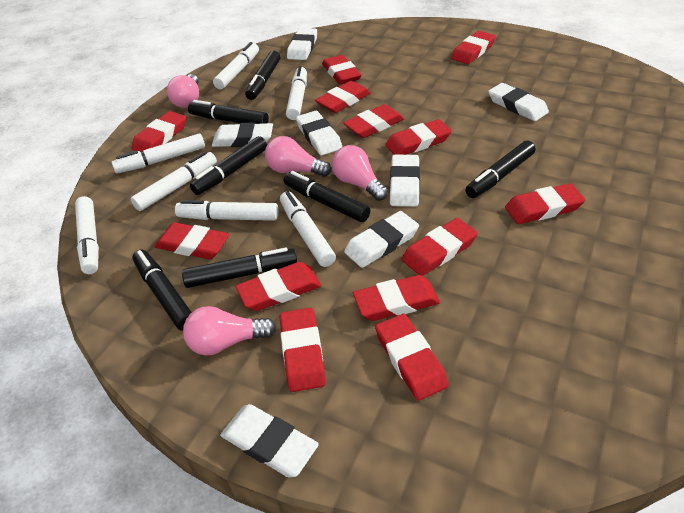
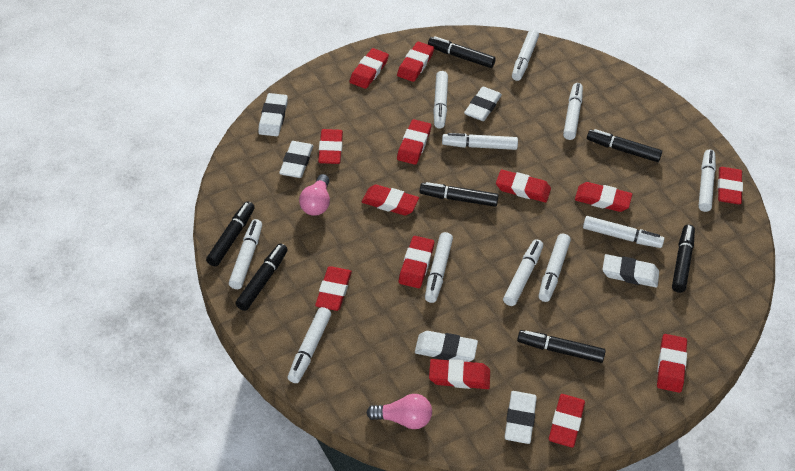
pink light bulb: [167,74,199,108] [183,306,276,355] [265,136,331,177] [332,145,388,201] = 4 -> [299,174,330,216] [367,394,432,429] = 2
white eraser: [212,122,273,147] [220,404,319,477] [287,28,317,60] [296,111,342,155] [344,211,419,268] [390,155,420,206] [488,83,549,121] = 7 -> [258,93,288,136] [279,141,313,178] [415,331,478,362] [464,87,502,121] [505,391,537,444] [602,254,659,288] = 6
white marker: [75,196,99,274] [112,134,205,174] [131,151,217,211] [175,200,278,221] [213,42,259,89] [280,191,336,267] [286,66,307,120] = 7 -> [229,219,262,289] [288,307,331,383] [425,232,453,303] [433,71,448,129] [442,133,518,150] [503,239,543,306] [512,29,539,81] [539,234,571,302] [563,83,583,140] [583,216,664,248] [698,150,716,212] = 11

